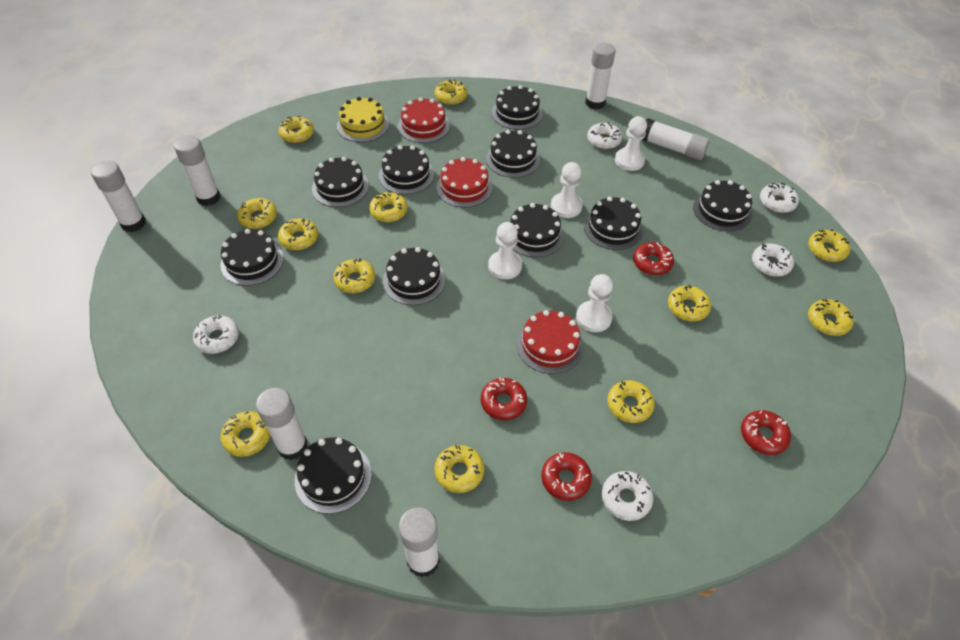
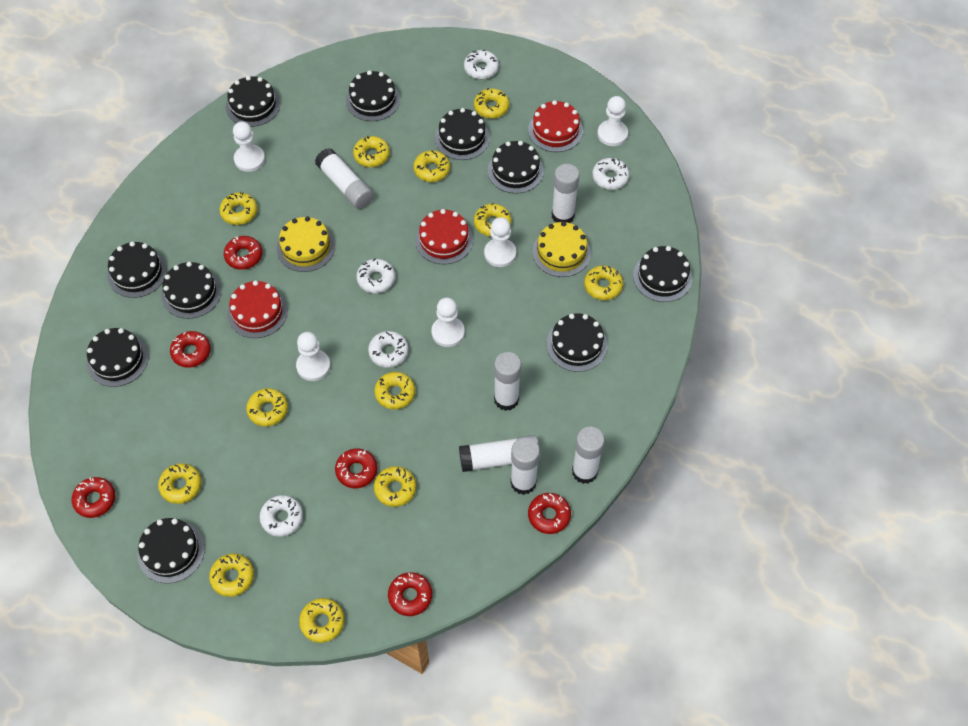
red donut: [481,378,527,420] [541,452,592,501] [633,242,674,275] [741,410,791,455] = 4 -> [71,477,115,518] [170,331,211,368] [224,236,262,270] [335,449,377,488] [388,572,432,616] [528,493,571,534] = 6
white pawn: [488,222,522,279] [551,162,583,218] [576,274,613,332] [615,116,647,171] = 4 -> [233,122,265,172] [296,332,330,381] [431,298,465,347] [484,217,516,267] [597,96,628,146] = 5
yellow cake: [337,97,389,142] = 1 -> [277,216,335,272] [532,221,591,277] = 2

